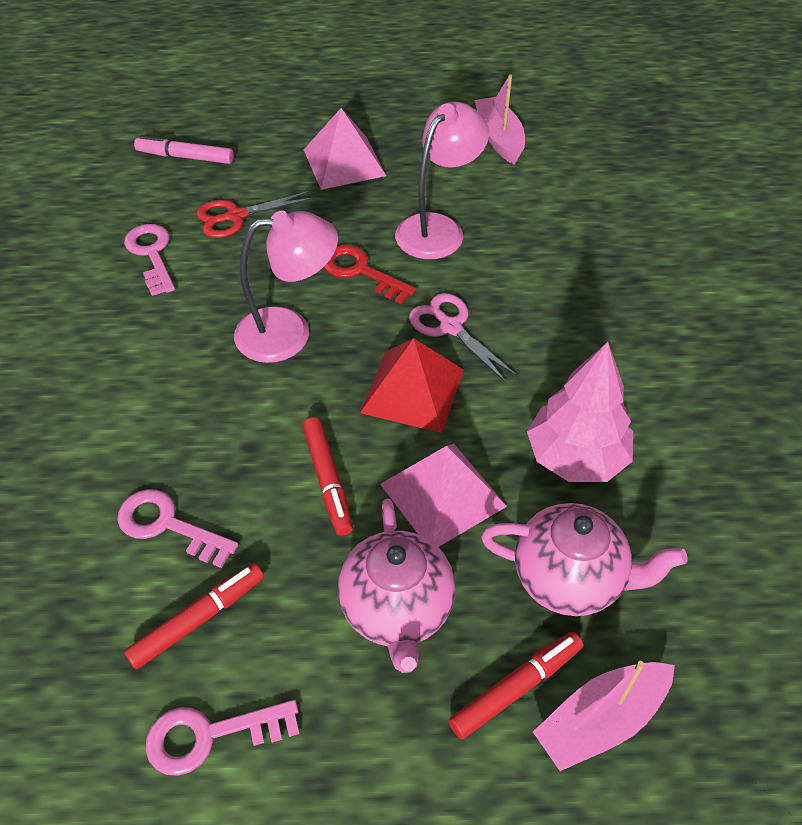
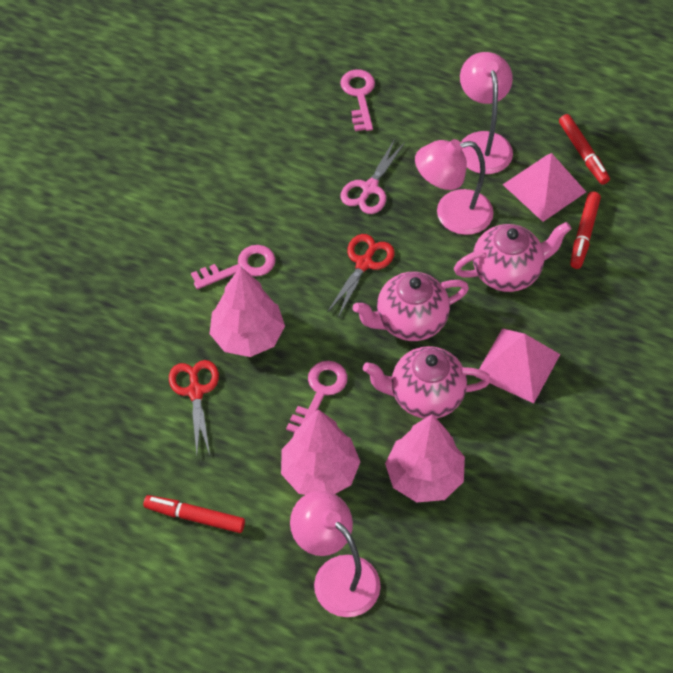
pink boat: [474,74,525,165] [533,661,675,771] = 2 -> none = 0
pink lamp: [234,210,338,363] [395,102,489,259] = 2 -> [290,491,381,617] [415,139,494,235] [460,52,513,174] = 3
pink marker: [134,135,234,164] = 1 -> none = 0
pink teapot: [338,499,455,673] [481,503,688,616] = 2 -> [353,272,469,341] [363,346,491,419] [454,222,571,292] = 3
pink tree: [527,342,633,482] = 1 -> [210,266,285,357] [281,409,360,495] [385,415,465,502] = 3
red key: [324,245,416,304] = 1 -> none = 0
red pyramid: [360,338,464,433] = 1 -> none = 0
red scissors: [196,191,315,238] = 1 -> [169,360,219,455] [327,234,394,318] = 2

